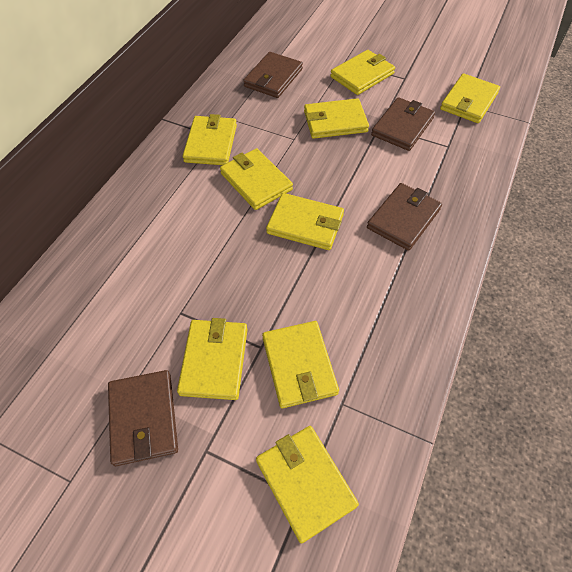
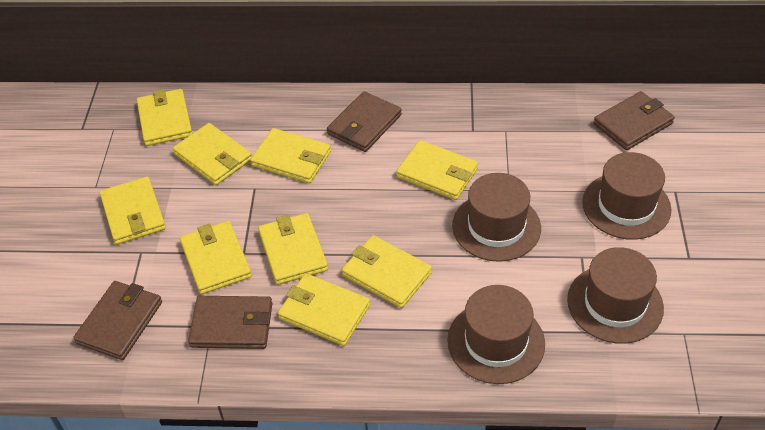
brown hat: none = 0 -> [447,285,545,384] [452,173,541,262] [567,247,664,344] [582,152,672,240] = 4

